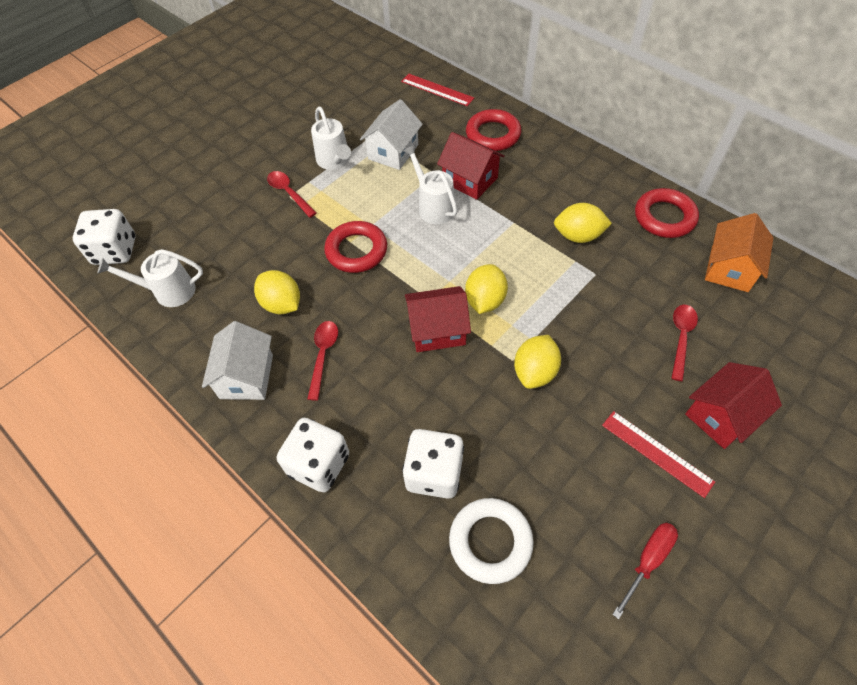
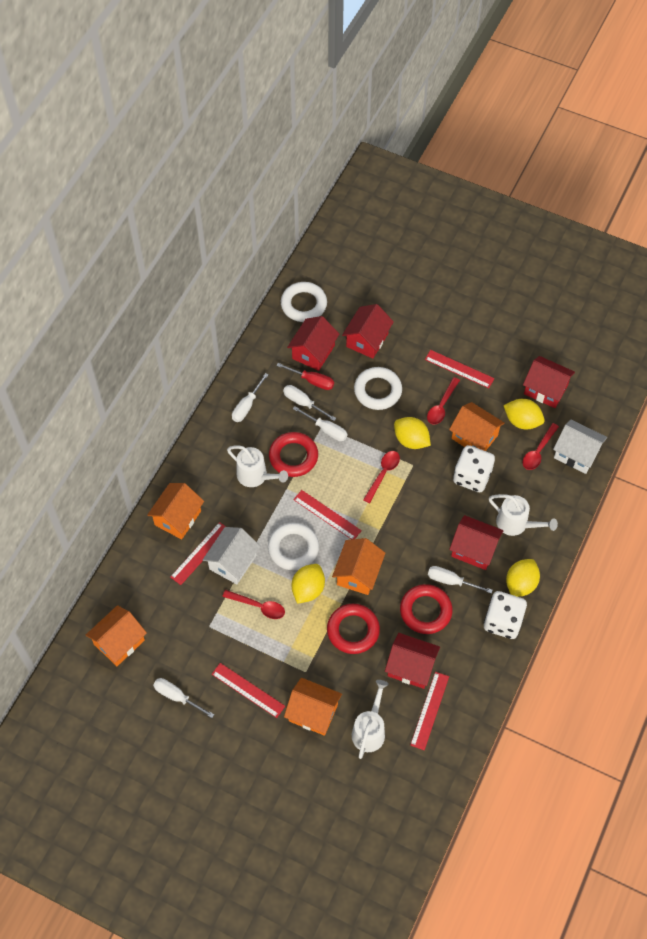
orange house: [705,213,773,292] = 1 -> [86,605,147,666] [147,483,204,539] [284,678,342,736] [332,538,385,595] [449,402,505,451] = 5
red house: [405,286,471,352] [437,132,505,200] [685,362,782,449] = 3 -> [287,316,339,371] [342,304,394,359] [385,633,440,689] [449,515,503,570] [523,356,575,408] = 5
red ruler: [401,74,474,106] [602,411,715,498] = 2 -> [170,522,226,585] [212,663,285,718] [293,490,362,540] [410,672,449,750] [425,350,494,388] = 5
red spoon: [267,171,316,218] [307,321,338,401] [671,305,698,381] = 3 -> [222,590,285,619] [363,451,400,503] [427,377,460,425] [522,423,559,470] = 4
white dice: [73,209,135,265] [277,418,349,492] [402,429,464,499] = 3 -> [453,445,495,492] [484,591,527,639] = 2
white ring: [449,498,533,584] = 1 -> [268,522,319,570] [281,282,327,322] [354,367,402,410] = 3
white screwdriver: none = 0 -> [153,678,214,718] [232,373,269,422] [283,385,336,421] [293,406,347,441] [428,566,493,594] = 5

